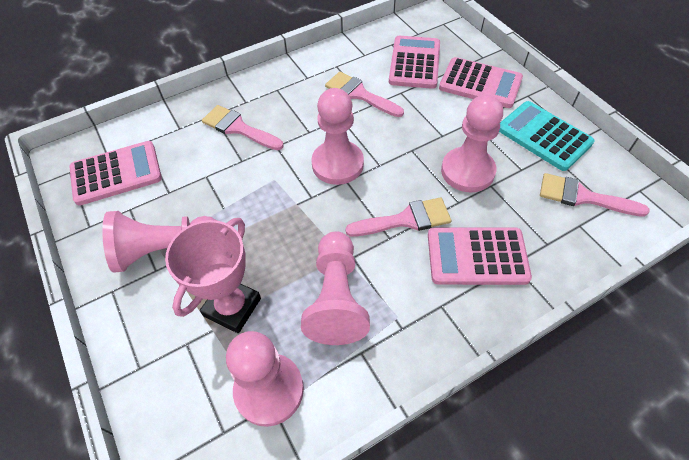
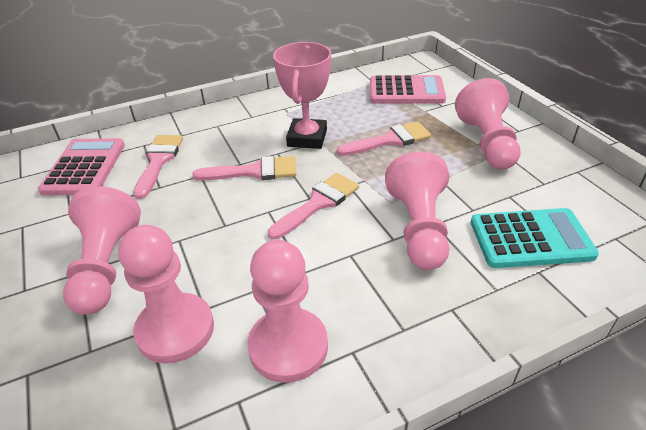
pink calculator: [69,141,162,206] [389,36,440,89] [428,227,532,285] [439,57,523,108] = 4 -> [38,138,125,195] [370,75,446,104] = 2

